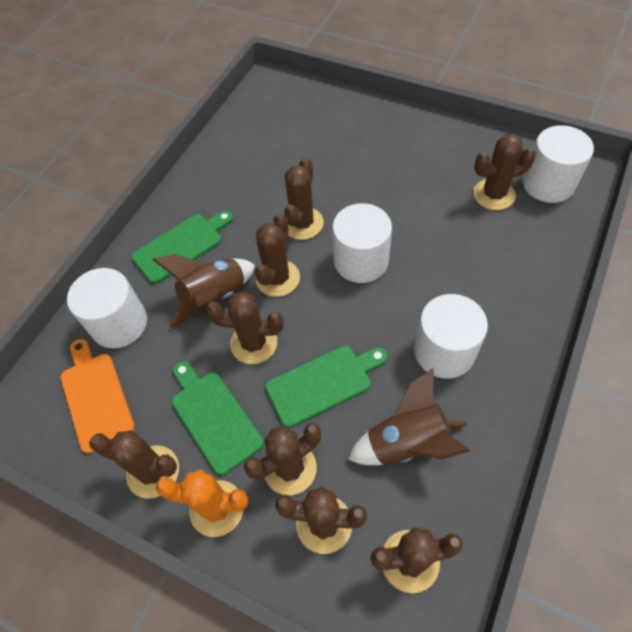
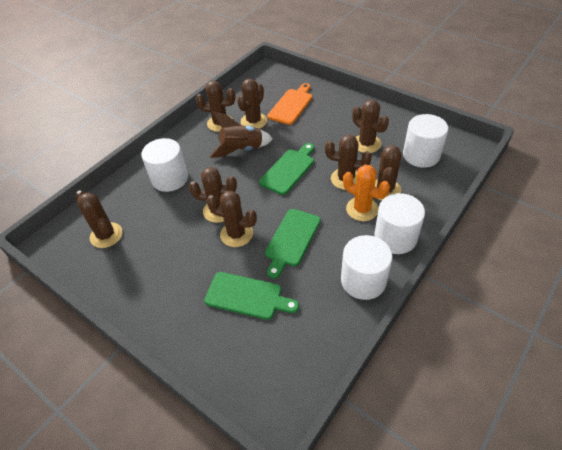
brown rocket: [152,254,255,328] [348,368,470,465] = 2 -> [209,111,273,158] = 1

